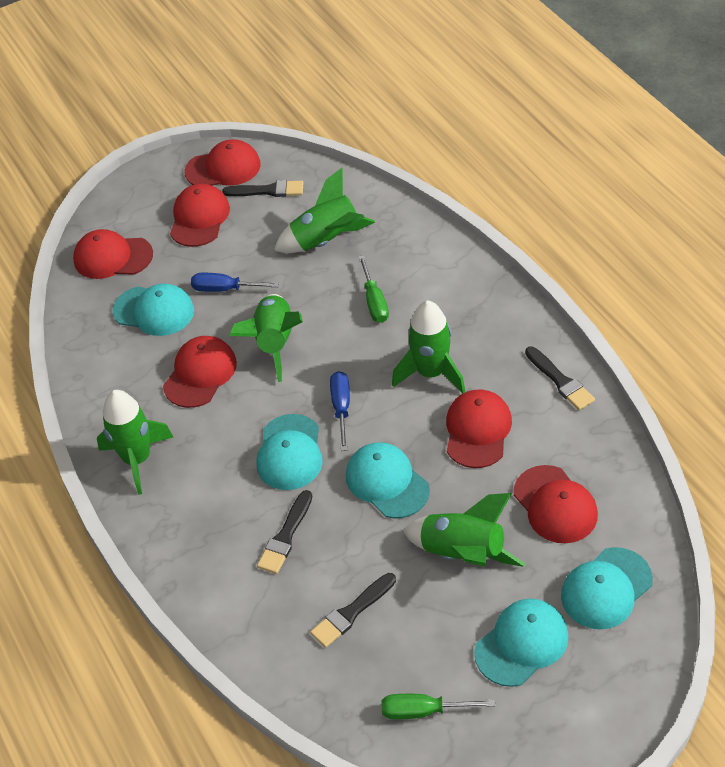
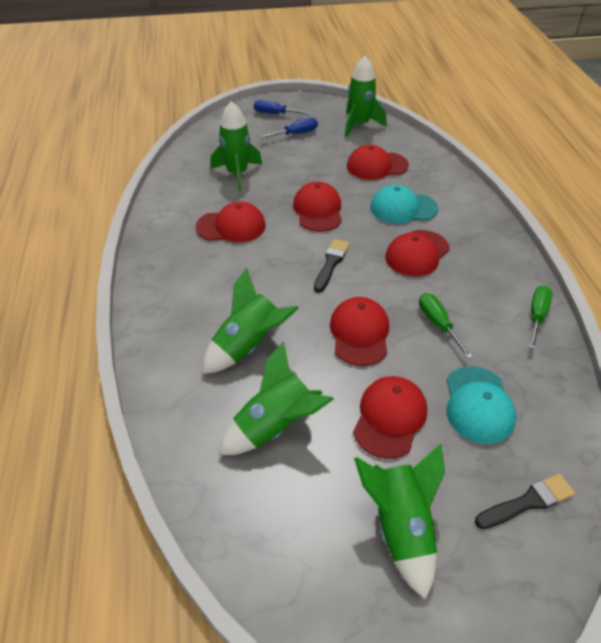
black brush: [222,180,303,197] [257,490,312,574] [310,573,396,648] [525,347,595,410] = 4 -> [314,239,350,293] [475,474,575,529] = 2
turquoise cap: [113,284,194,336] [256,414,323,490] [346,442,430,519] [474,599,569,687] [561,547,653,630] = 5 -> [370,185,438,224] [447,366,516,444] = 2

